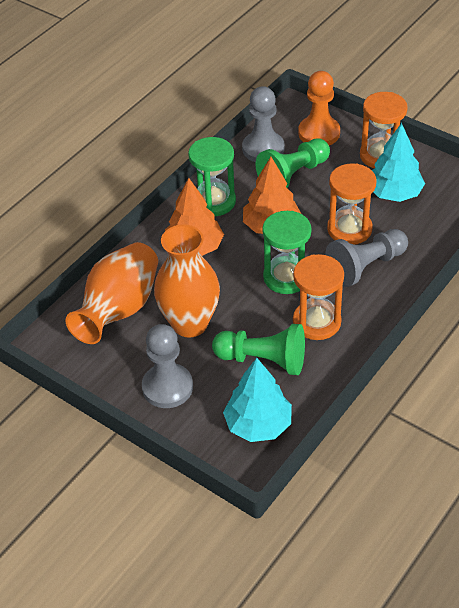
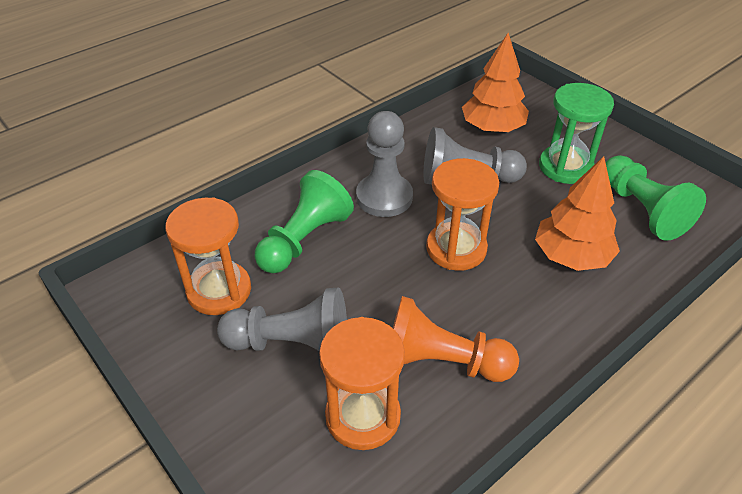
green hourglass: [188,137,236,217] [262,211,312,294] = 2 -> [539,83,614,184] = 1
orange vase: [65,242,158,344] [154,224,220,338] = 2 -> none = 0
turquoise tree: [223,358,292,442] [372,123,425,202] = 2 -> none = 0

